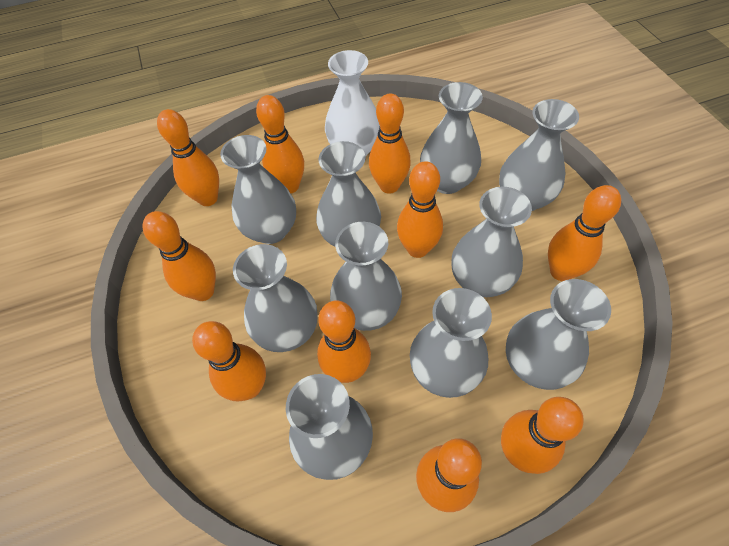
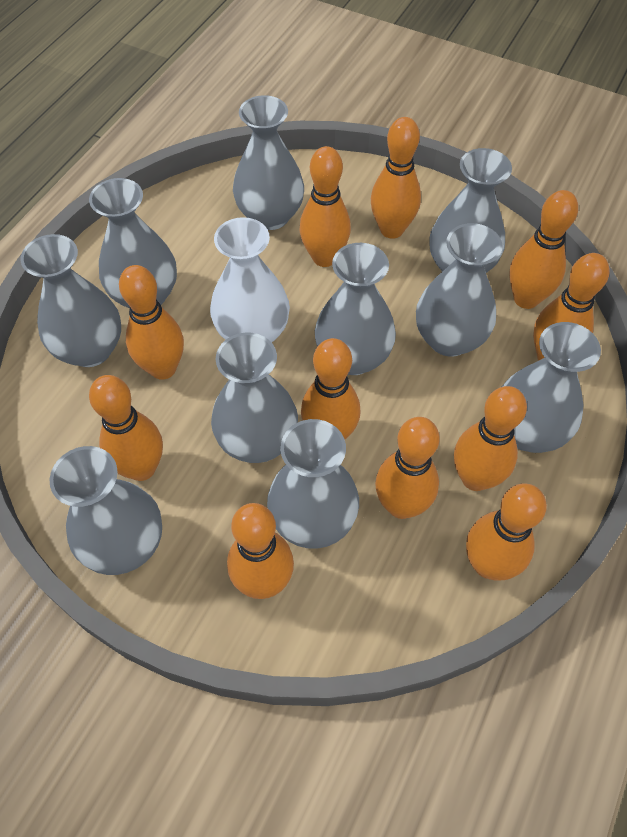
orange bowling pin: [142,211,216,301] [157,109,219,206] [192,321,266,402] [256,95,304,193] [317,301,371,383] [369,93,411,194] [397,161,443,258] [416,438,482,512] [501,397,584,474] [548,185,621,281] = 10 -> [89,375,163,481] [119,265,184,380] [227,503,294,599] [299,146,351,267] [301,338,361,439] [371,117,421,239] [375,417,440,519] [454,386,527,491] [466,483,547,580] [509,190,578,309] [533,253,609,361] = 11

